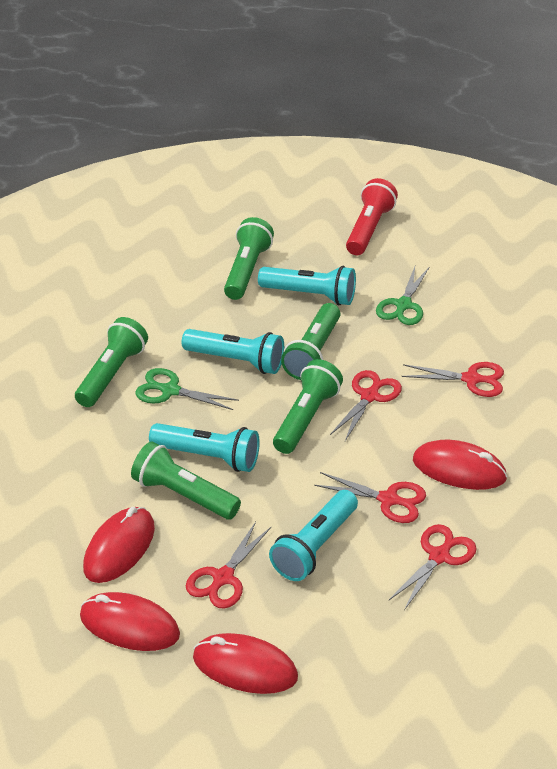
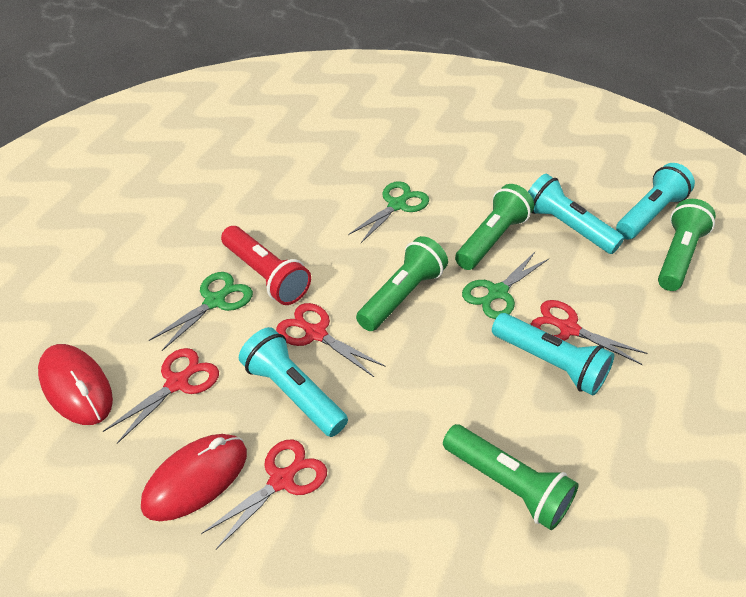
green flashlight: [75,317,148,407] [131,442,241,519] [224,217,274,300] [273,359,343,454] [281,303,341,380] = 5 -> [356,236,448,331] [443,424,579,530] [455,184,534,270] [658,199,716,291] = 4
green scissors: [135,368,239,410] [376,267,429,325] = 2 -> [149,272,253,351] [348,181,429,243] [462,251,549,319] = 3
red mouse: [80,592,180,651] [83,507,155,583] [193,633,298,694] [413,440,508,490] = 4 -> [38,344,113,425] [141,434,247,521] = 2
red scissors: [186,522,271,609] [314,472,426,523] [330,370,402,441] [389,524,477,610] [402,362,504,397] = 5 -> [103,348,219,444] [201,440,327,549] [276,303,385,377] [531,300,647,365] = 4

